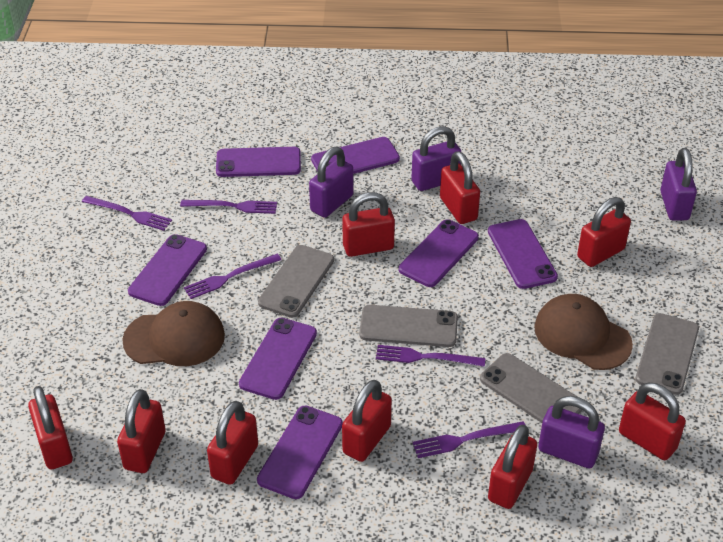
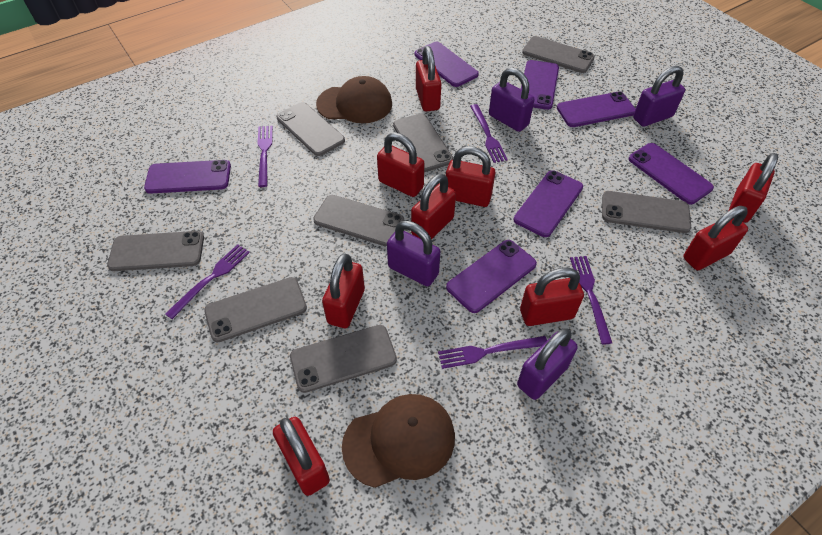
grey phone: [258,245,334,318] [359,305,458,347] [480,353,582,423] [635,313,699,395] = 4 -> [107,231,204,271] [204,277,307,342] [277,102,345,156] [290,325,397,393] [313,195,404,247] [393,114,453,172] [522,36,595,73] [602,191,691,233] = 8

